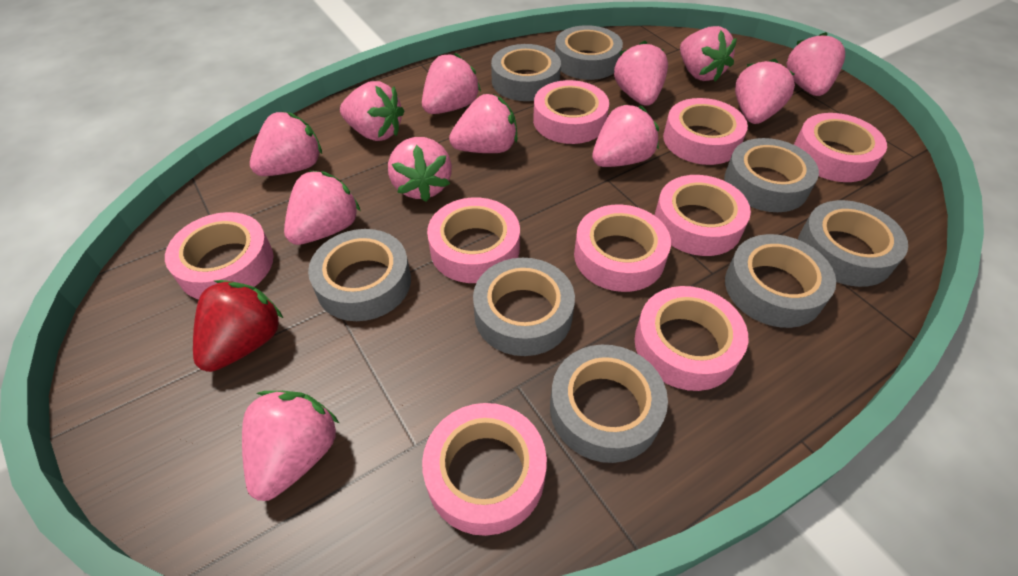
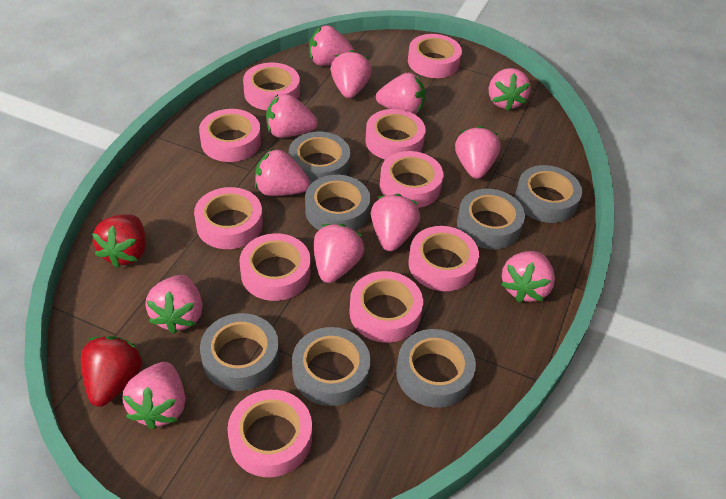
grey tape: [308,229,411,321] [473,258,575,356] [491,44,561,101] [550,345,668,463] [555,25,623,80] [724,138,819,212] [725,234,836,328] [798,200,908,287] = 8 -> [200,313,279,391] [289,132,350,184] [292,327,371,406] [305,175,370,231] [396,329,476,408] [457,189,525,250] [515,165,582,223] = 7
pink tape: [165,212,274,299] [422,403,547,536] [427,198,520,283] [533,80,609,144] [574,204,671,292] [635,286,748,391] [655,175,751,256] [663,98,748,165] [794,113,887,182] = 9 -> [194,187,263,249] [199,109,261,162] [227,390,312,477] [239,233,311,301] [243,63,300,110] [349,271,423,343] [365,109,426,160] [380,151,443,208] [408,34,462,78] [408,226,479,291] = 10
red strawberry: [193,280,284,372] = 1 -> [81,336,143,407] [92,215,146,268] = 2

